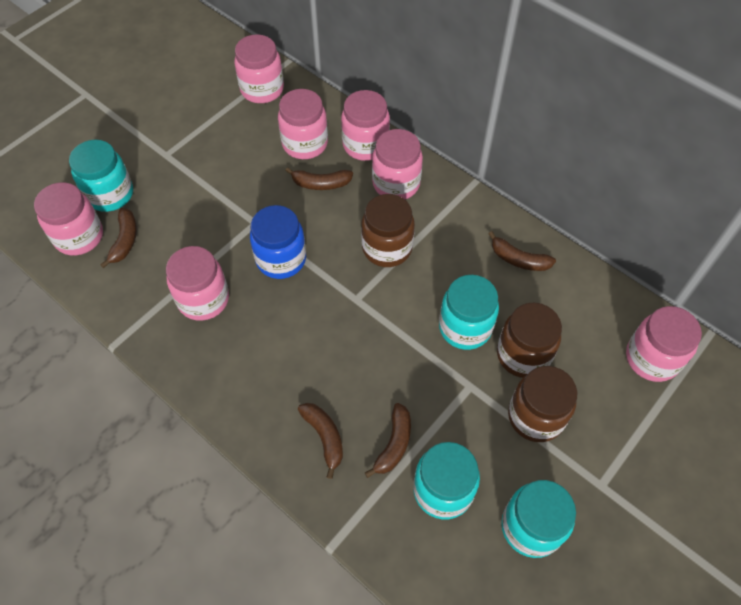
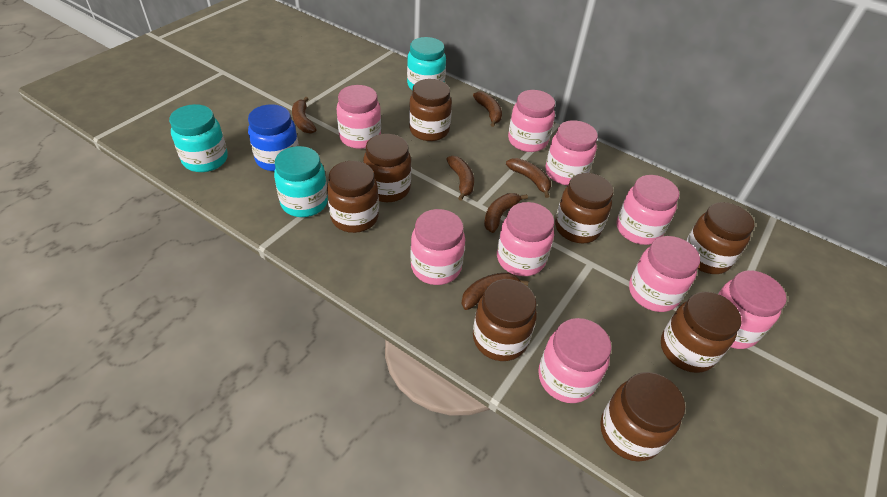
brown banana: [100,208,137,268] [285,167,353,190] [298,403,343,479] [365,403,411,478] [488,231,556,271] = 5 -> [292,97,317,134] [446,156,474,201] [461,273,528,310] [473,91,502,127] [484,193,528,233] [506,158,551,198] = 6
brown jar: [361,194,415,267] [497,303,562,378] [508,366,578,442] = 3 -> [327,161,379,233] [363,134,411,202] [409,79,452,141] [473,279,537,361] [555,173,613,243] [600,372,685,462] [661,291,741,373] [686,202,754,274] = 8
pink jar: [34,182,103,256] [166,246,229,321] [234,34,284,103] [278,89,328,159] [341,90,390,161] [372,129,423,199] [626,306,702,382] = 7 -> [336,85,381,149] [410,209,465,285] [497,202,554,276] [508,90,555,152] [538,318,612,403] [546,120,598,185] [617,175,679,245] [629,236,700,312] [718,270,787,349] = 9
turquoise jar: [69,140,133,212] [413,442,480,519] [439,275,499,350] [501,480,576,558] = 4 -> [169,104,228,172] [274,146,328,217] [407,37,446,90] = 3

